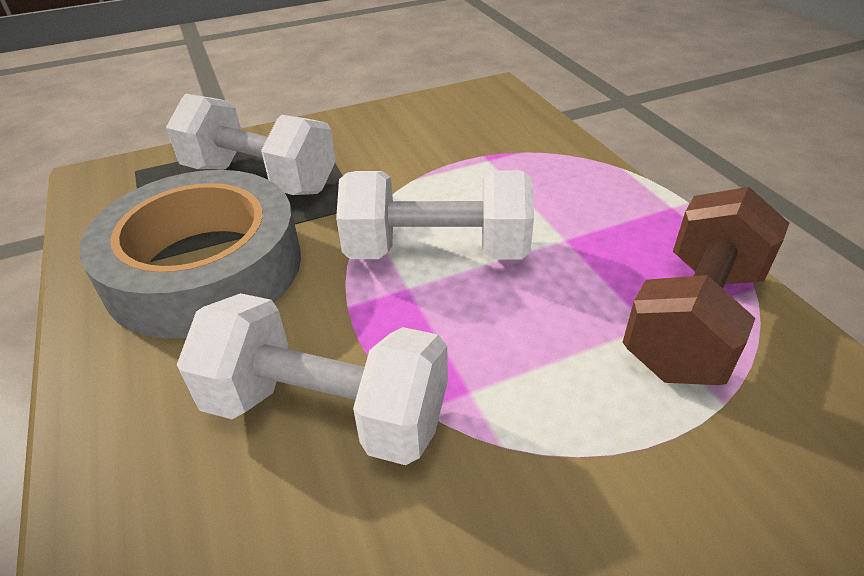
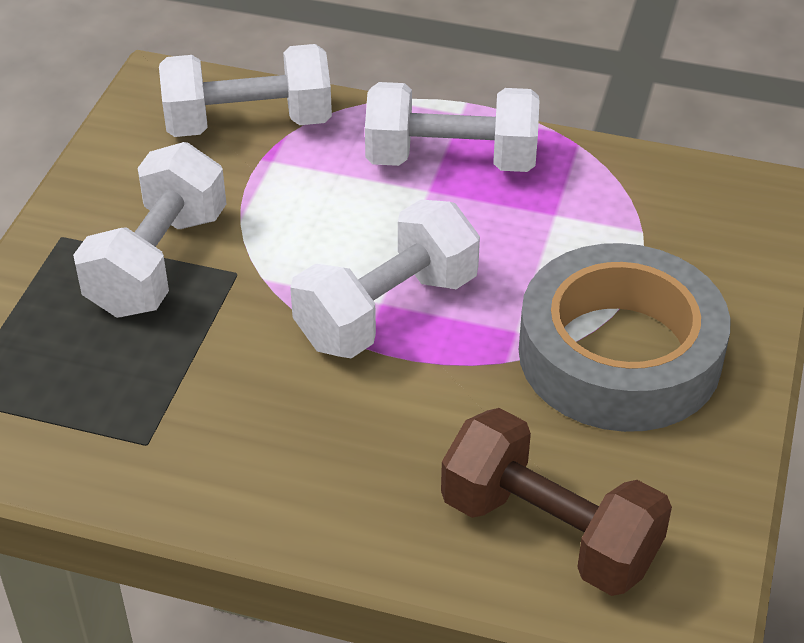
white dumbbell: [166,93,336,195] [177,293,448,465] [336,170,534,260] = 3 -> [73,142,226,318] [159,44,332,137] [290,200,480,358] [365,82,540,172] = 4

